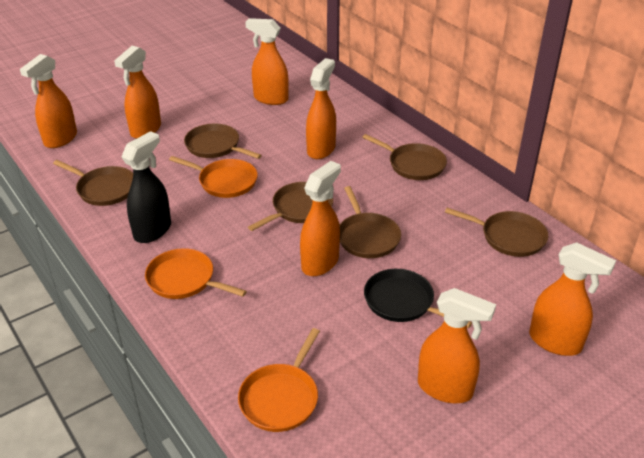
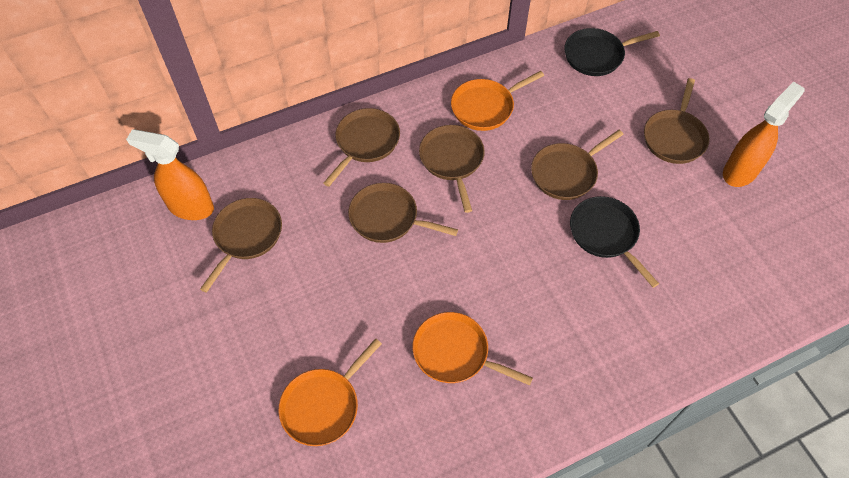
black pan: [364,269,472,328] = 1 -> [564,28,660,76] [570,196,659,288] = 2
black spray bottle: [121,131,171,243] = 1 -> none = 0
orange spray bottle: [20,54,77,148] [114,46,161,139] [245,18,289,105] [300,161,341,276] [306,58,336,159] [418,288,496,403] [529,242,616,356] = 7 -> [126,130,214,220] [723,82,804,187] = 2

